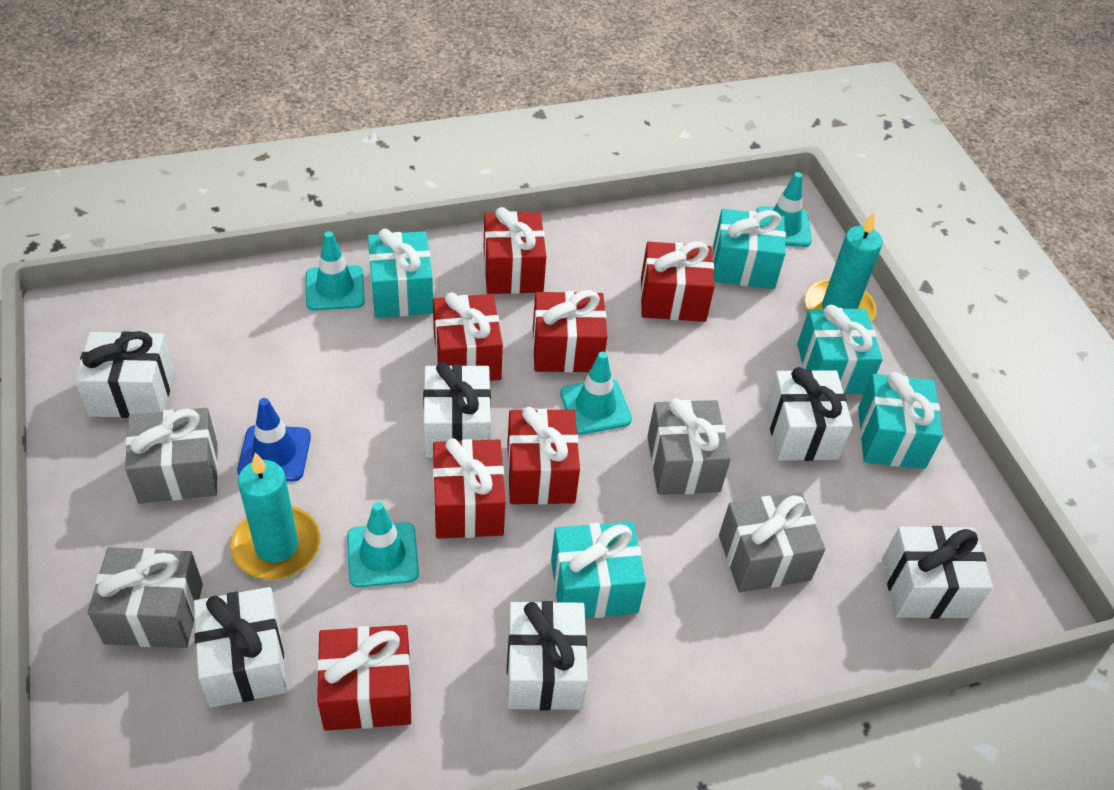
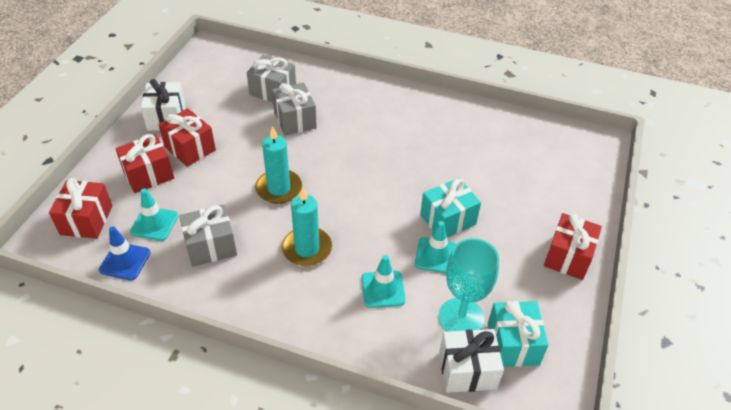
grey gift: [88,547,203,648] [125,408,218,504] [647,398,731,495] [719,492,825,592] = 4 -> [179,205,237,267] [247,55,296,102] [272,83,317,135] = 3
red gift: [317,625,412,731] [433,292,503,381] [433,438,505,539] [484,207,546,294] [507,407,580,505] [533,290,607,373] [640,242,715,322] = 7 -> [49,178,113,239] [115,134,174,193] [158,108,216,167] [544,213,602,280] = 4
turquoise gift: [368,229,433,318] [551,521,646,618] [713,209,786,289] [797,305,883,394] [858,372,943,469] = 5 -> [420,178,481,237] [488,301,548,367] = 2
turquoise goblet: none = 0 -> [439,238,499,332] = 1
turquoise traffic cone: [306,231,365,311] [347,502,419,588] [560,352,632,434] [756,172,812,247] = 4 -> [130,188,178,241] [362,255,406,308] [415,221,456,274] = 3
white gift: [75,331,174,418] [194,587,287,708] [423,362,491,457] [507,601,588,710] [765,367,853,461] [882,526,993,619] = 6 -> [141,79,185,131] [439,329,504,393] = 2

